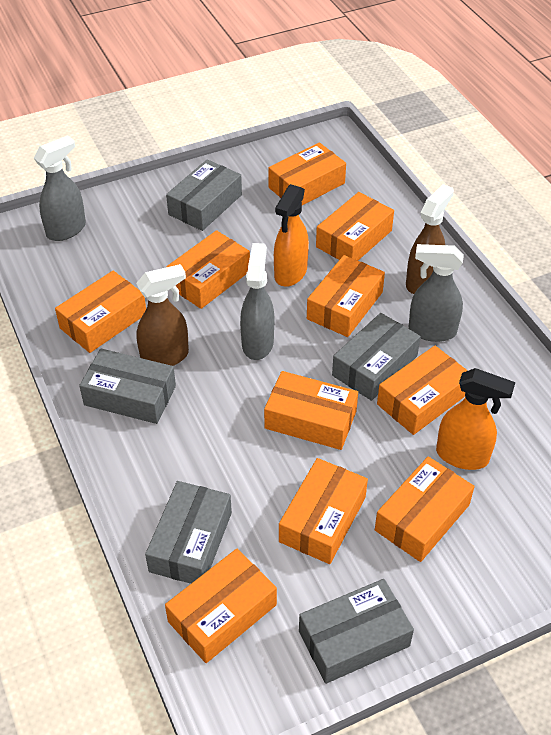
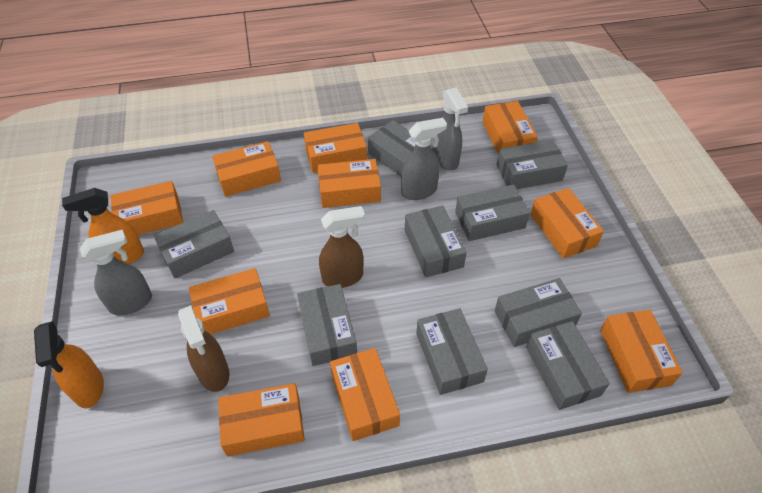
grey box: [79,349,176,424] [145,481,232,584] [166,159,242,231] [299,579,414,684] [332,313,421,401] = 5 -> [154,210,234,279] [297,284,357,366] [368,120,434,176] [405,206,467,277] [416,308,488,395] [455,185,530,241] [495,278,582,347] [496,140,568,189] [526,321,610,410] = 9

